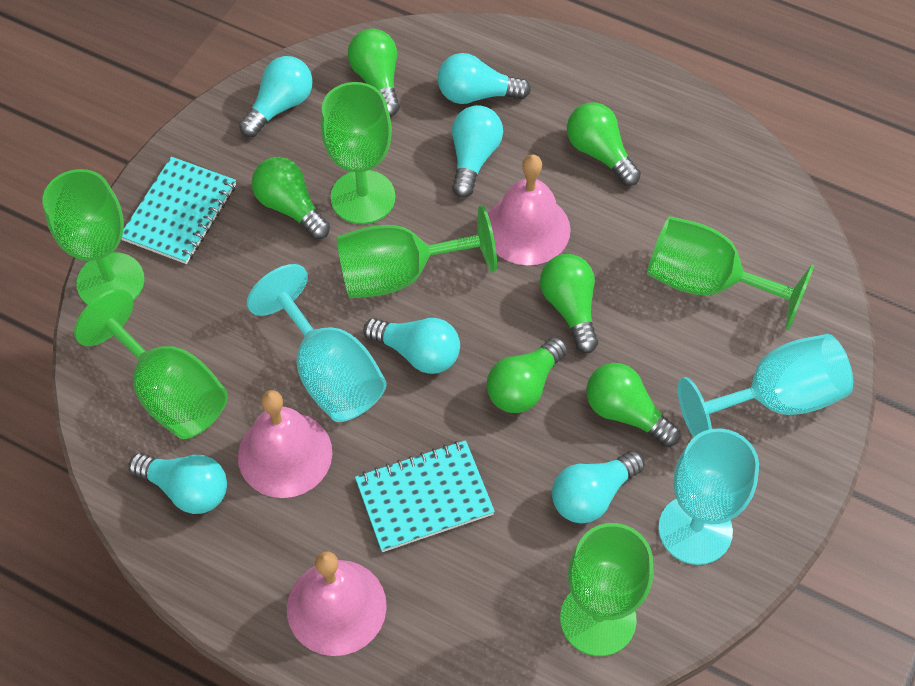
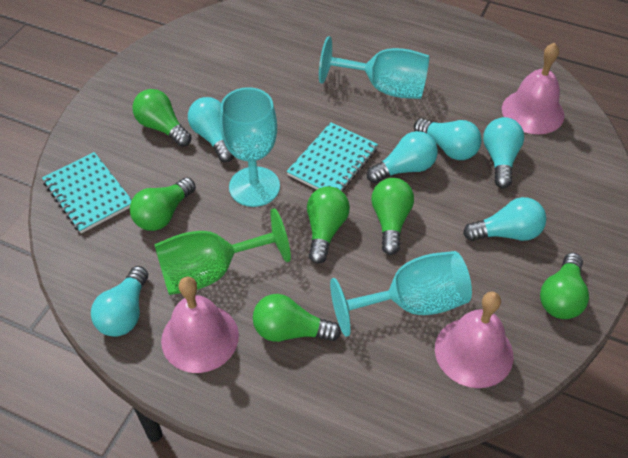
green goblet: [43,169,144,305] [74,289,228,439] [321,82,396,224] [337,205,497,298] [560,523,653,656] [647,216,814,330] = 6 -> [154,208,291,295] = 1

